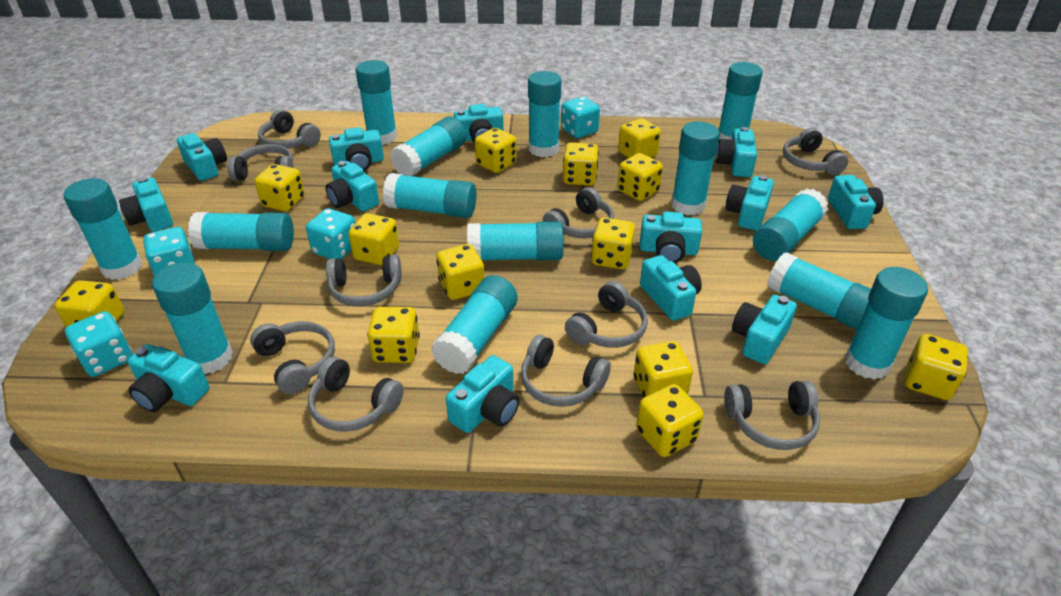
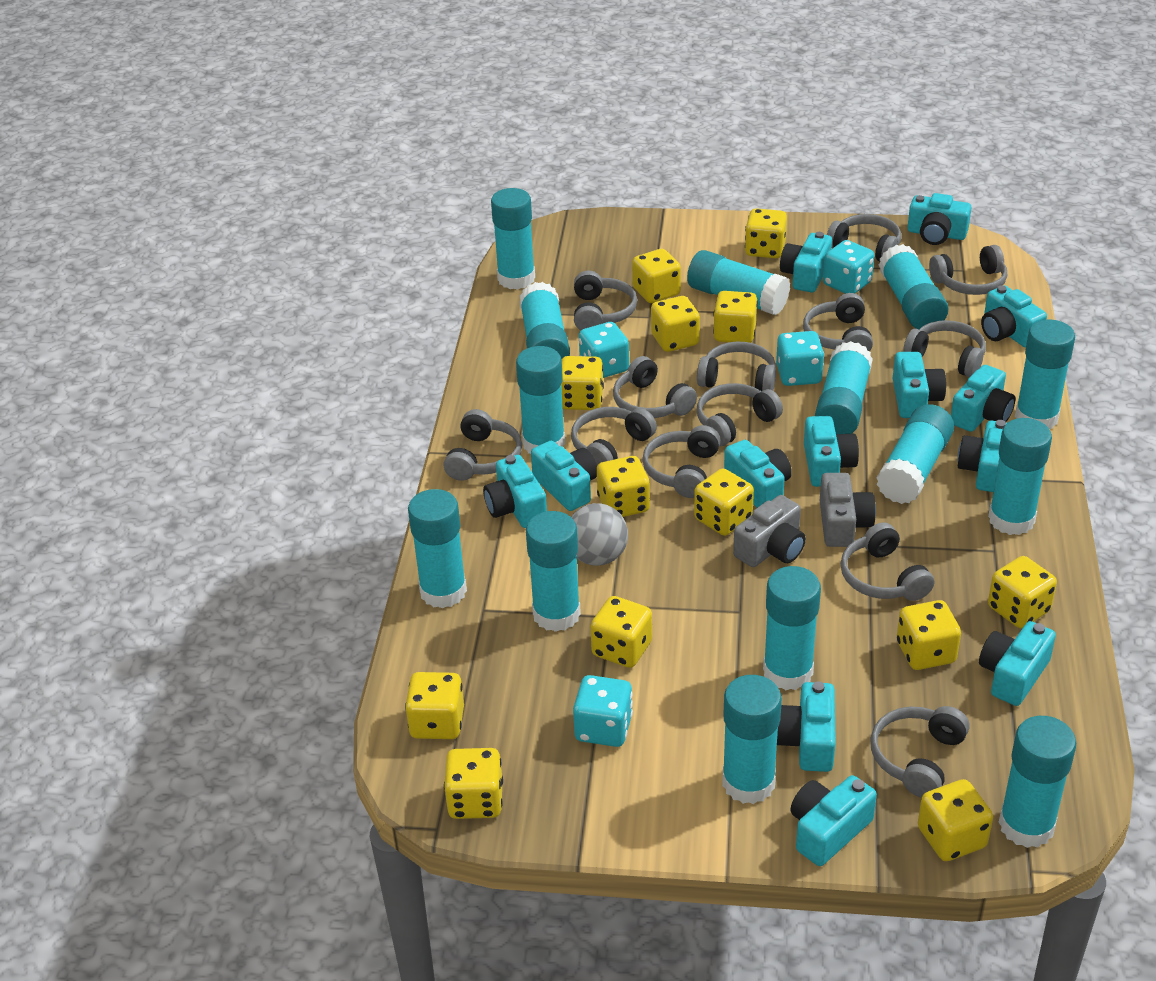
grey ball: none = 0 -> [571,503,628,566] = 1
grey camera: none = 0 -> [733,495,806,567] [820,473,876,547] = 2
grey headphones: [227,144,294,181] [250,321,335,394] [258,110,321,149] [308,357,404,432] [326,254,401,306] [521,335,611,407] [543,187,614,238] [565,281,648,348] [724,380,820,450] [783,128,848,175] = 10 -> [443,409,522,481] [571,407,657,465] [574,271,637,330] [613,356,697,418] [642,425,721,498] [697,342,776,391] [697,383,783,446] [803,293,873,351] [827,214,901,261] [841,522,934,601] [870,706,970,798] [903,320,986,377] [929,245,1007,295] = 13

